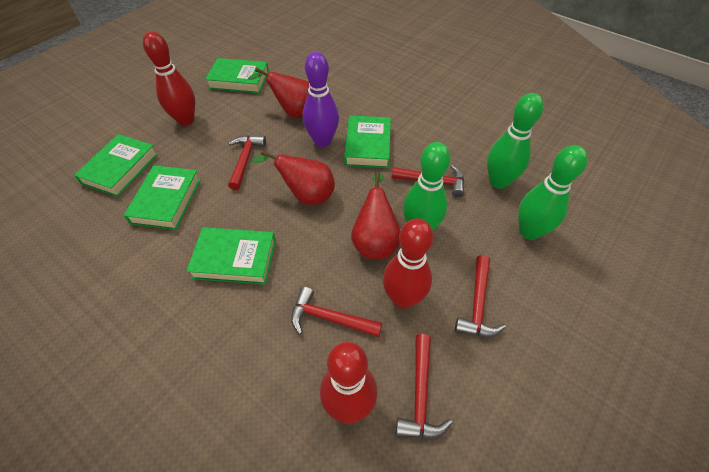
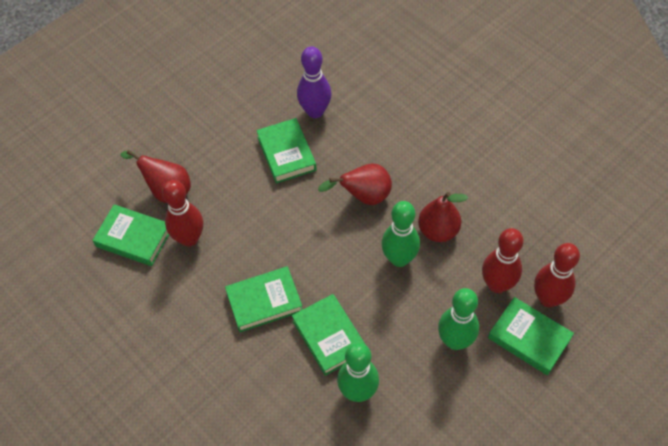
red hammer: [228,135,266,190] [291,287,382,337] [392,165,464,197] [396,334,452,439] [455,255,506,337] = 5 -> none = 0

